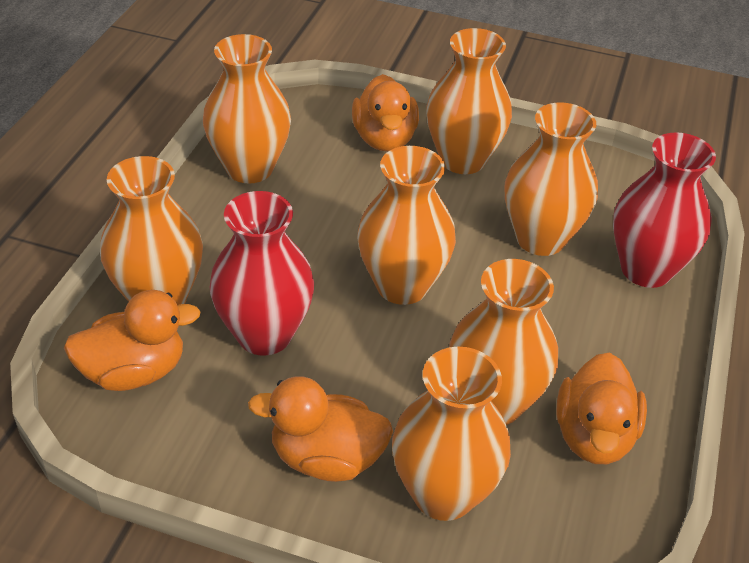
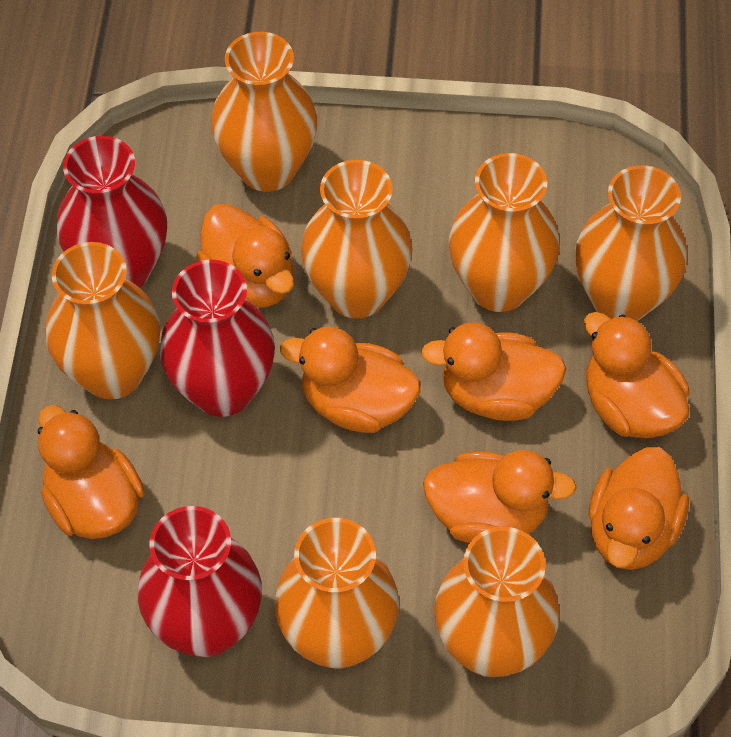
orange duck: [64,290,201,391] [248,376,393,482] [352,74,419,151] [556,353,647,464] = 4 -> [38,405,145,539] [196,204,294,308] [280,326,421,433] [421,322,566,421] [423,450,577,543] [584,312,689,438] [589,447,689,570] = 7
red vase: [210,191,314,356] [613,132,716,288] = 2 -> [57,136,167,288] [138,506,262,657] [160,260,275,417] = 3

